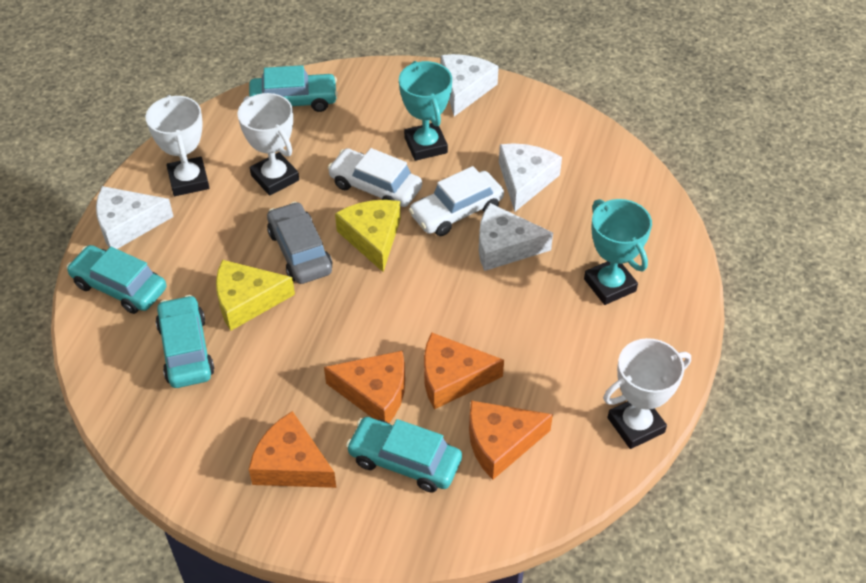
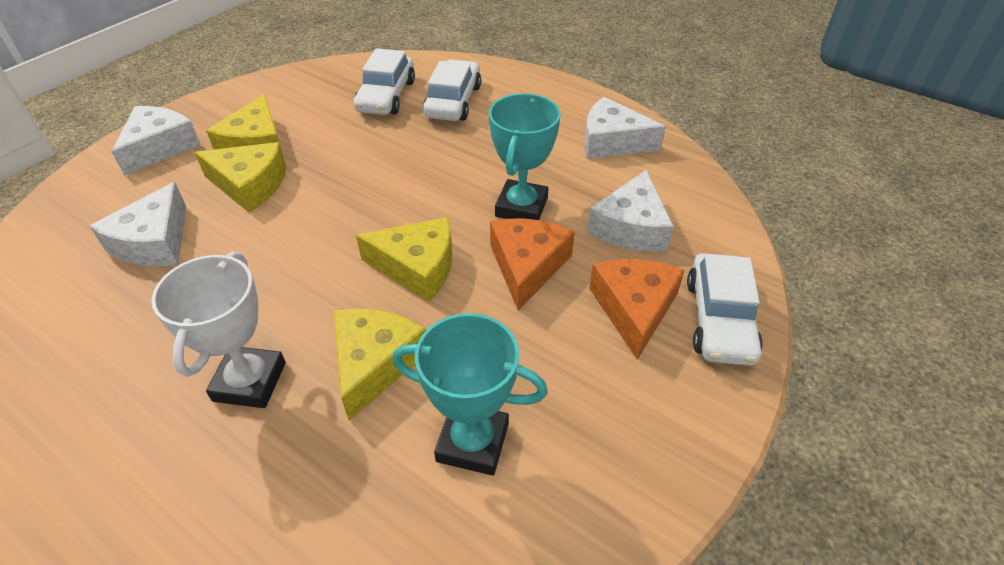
grey car: [267,202,332,284] = 1 -> none = 0
orange cheese: [249,411,336,488] [324,351,405,423] [424,332,504,409] [469,401,553,480] = 4 -> [490,219,575,310] [589,259,685,360] = 2
turquoise car: [66,245,166,314] [156,295,214,388] [249,65,338,112] [346,417,462,492] = 4 -> none = 0
white car: [328,148,422,207] [409,166,504,236] = 2 -> [353,48,415,115] [423,59,481,121] [687,253,763,366] = 3
white trophy: [146,95,209,196] [238,93,299,196] [603,338,691,449] = 3 -> [152,252,286,408] = 1
yellow cheese: [216,260,295,331] [335,200,401,272] = 2 -> [195,142,287,212] [206,94,284,157] [334,308,426,420] [356,217,452,302] = 4

